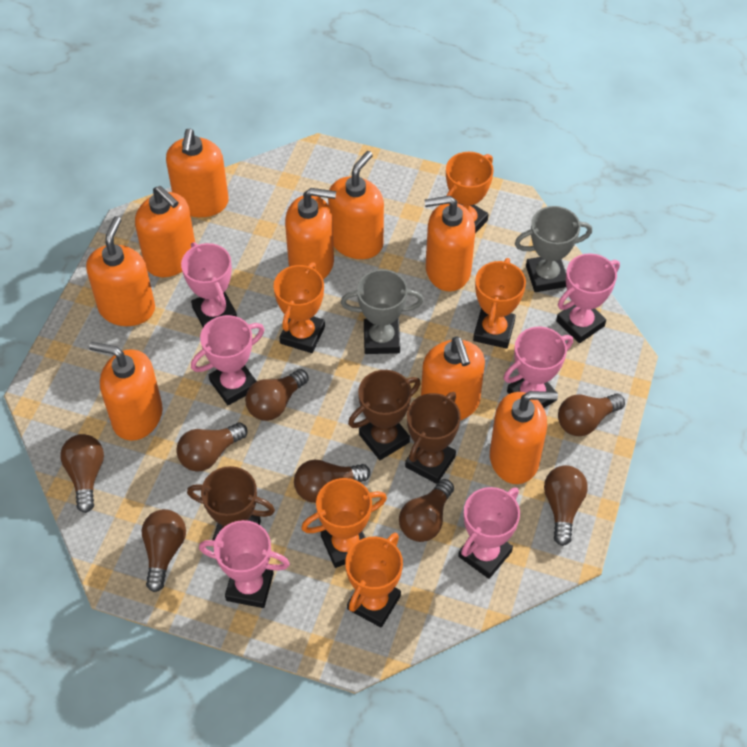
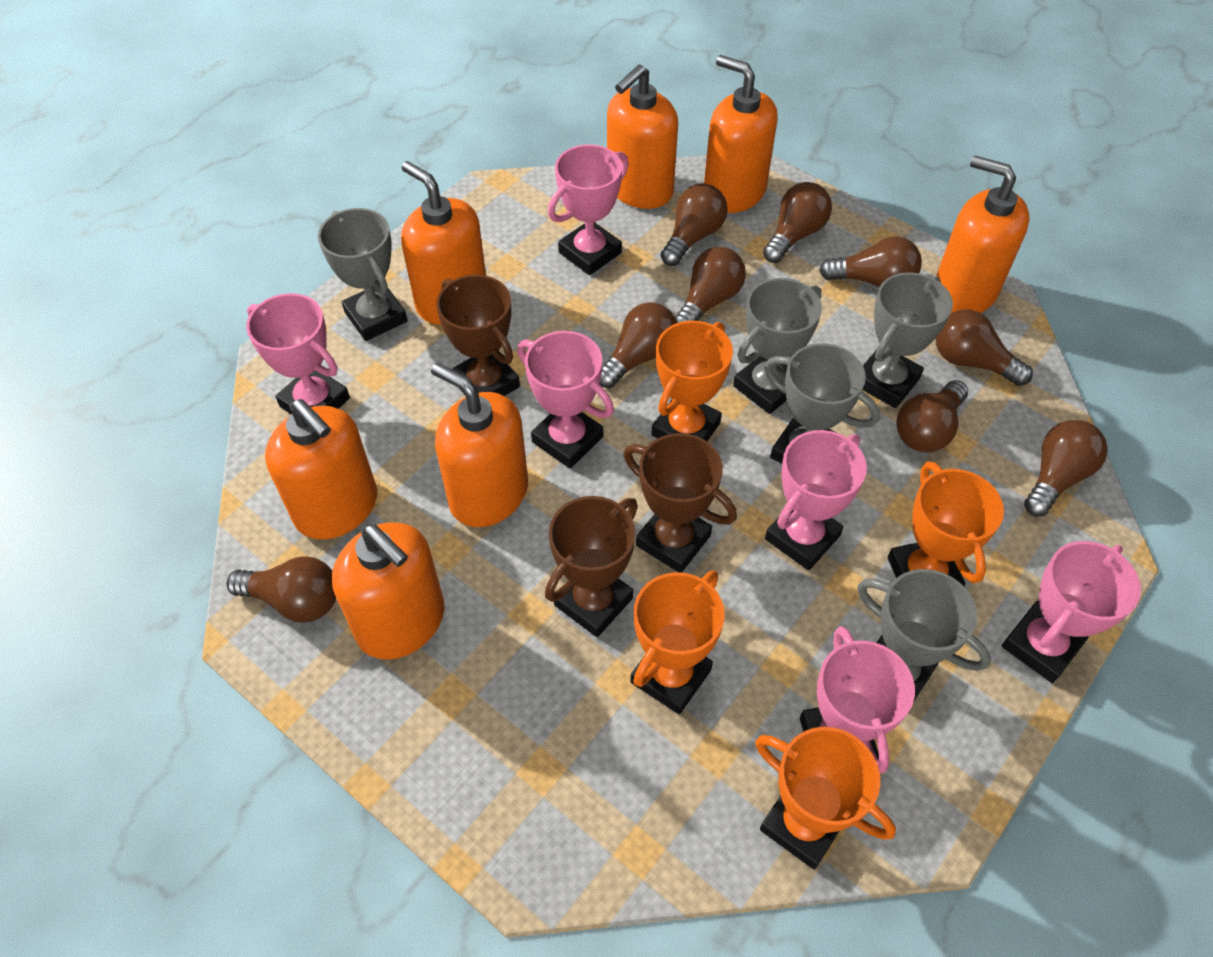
brown light bulb: [60,434,104,513] [141,509,186,592] [176,422,247,472] [245,369,309,421] [294,460,370,503] [399,479,454,542] [544,465,588,546] [558,393,625,436] = 8 -> [227,556,336,623] [599,302,677,388] [661,184,728,266] [675,247,746,323] [763,182,832,263] [819,236,922,287] [896,380,968,453] [936,309,1033,386] [1024,420,1108,516] = 9
grey trophy: [341,269,424,354] [515,206,592,292] = 2 -> [318,208,408,341] [733,278,822,414] [764,343,880,464] [857,569,991,701] [863,272,953,408] = 5
orange soap dispenser: [86,216,155,326] [89,342,163,441] [135,186,195,277] [166,129,229,217] [285,188,336,279] [328,151,384,259] [421,336,485,420] [424,196,475,291] [490,391,558,484] = 9 -> [265,399,377,540] [332,522,445,660] [401,161,486,325] [431,363,528,527] [607,65,678,209] [704,55,778,213] [936,156,1030,313] = 7
orange trophy: [274,263,325,353] [301,478,387,568] [345,533,403,627] [446,152,494,233] [473,258,526,349] = 5 -> [630,570,724,714] [651,321,733,441] [755,727,896,869] [887,462,1004,587] = 4

